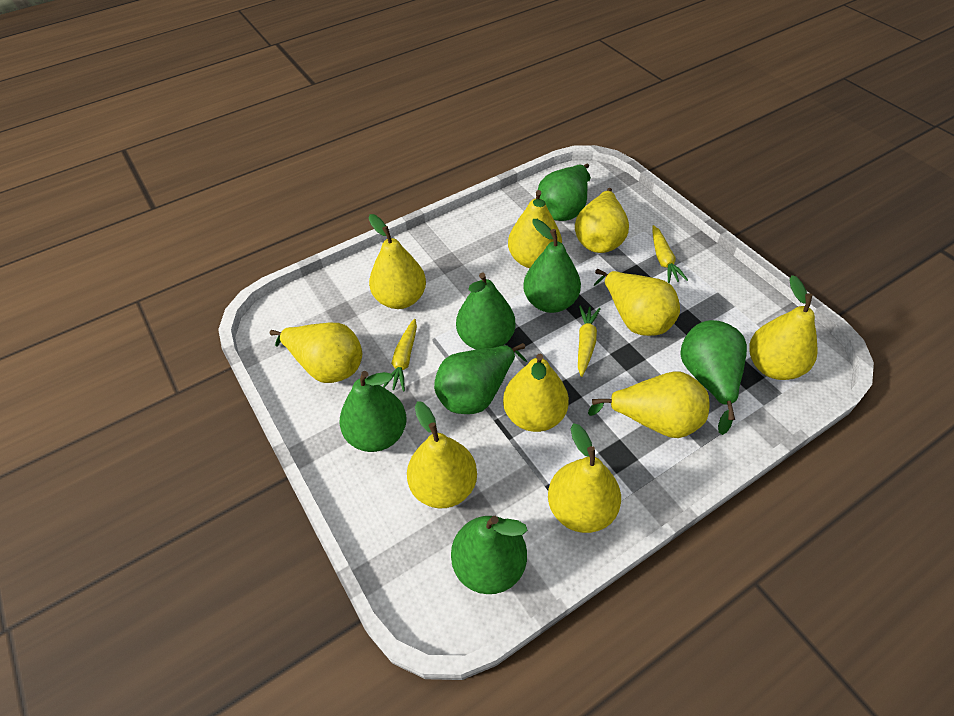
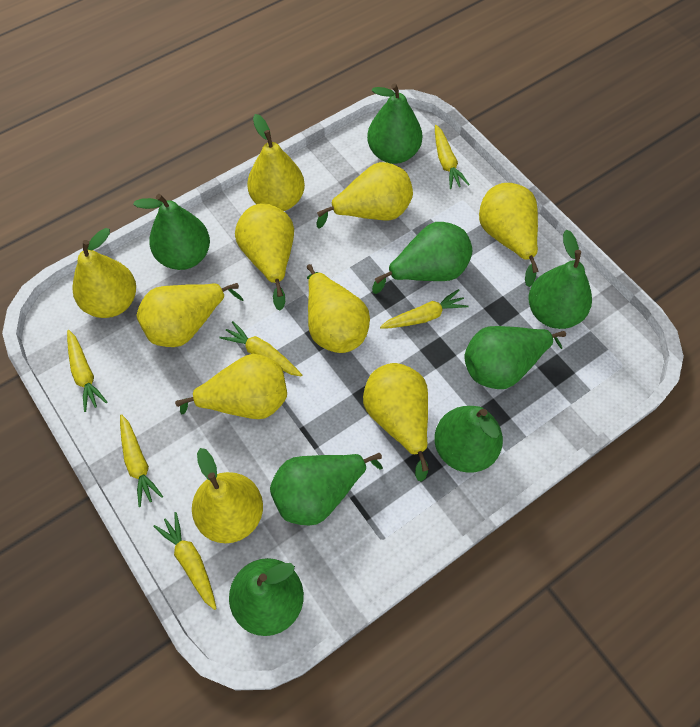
green pear: [340,371,407,452] [434,343,527,414] [451,516,528,594] [456,272,515,350] [523,219,581,313] [538,163,591,221] [680,320,747,435] = 7 -> [133,194,210,270] [229,558,304,636] [270,453,383,525] [367,83,422,164] [372,222,472,294] [434,406,503,473] [464,326,566,389] [528,230,592,329] = 8
yellow carrot: [383,319,417,392] [578,305,601,377] [652,225,688,283] = 3 -> [67,330,107,412] [120,414,163,507] [153,512,217,610] [219,321,302,377] [380,289,469,329] [435,125,470,189] = 6

